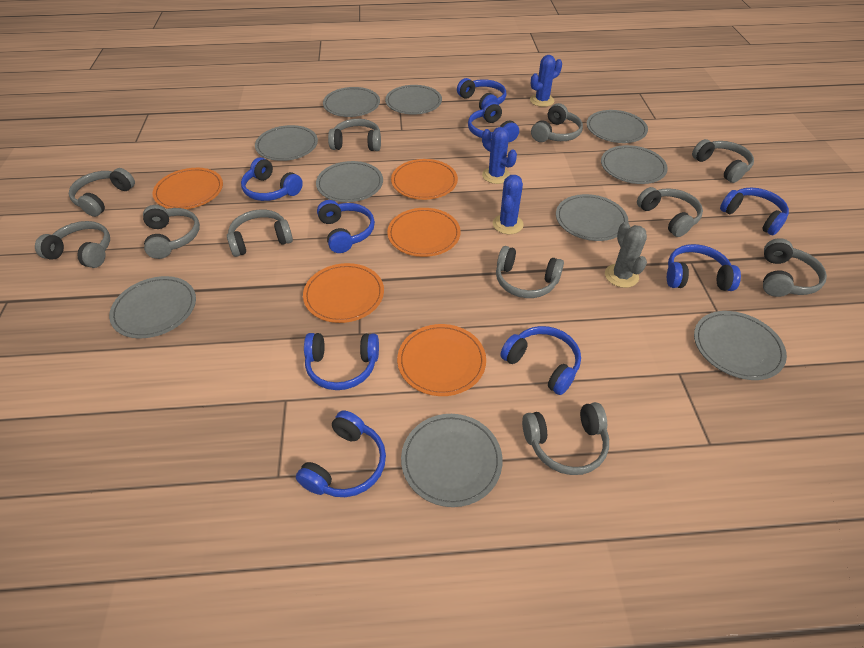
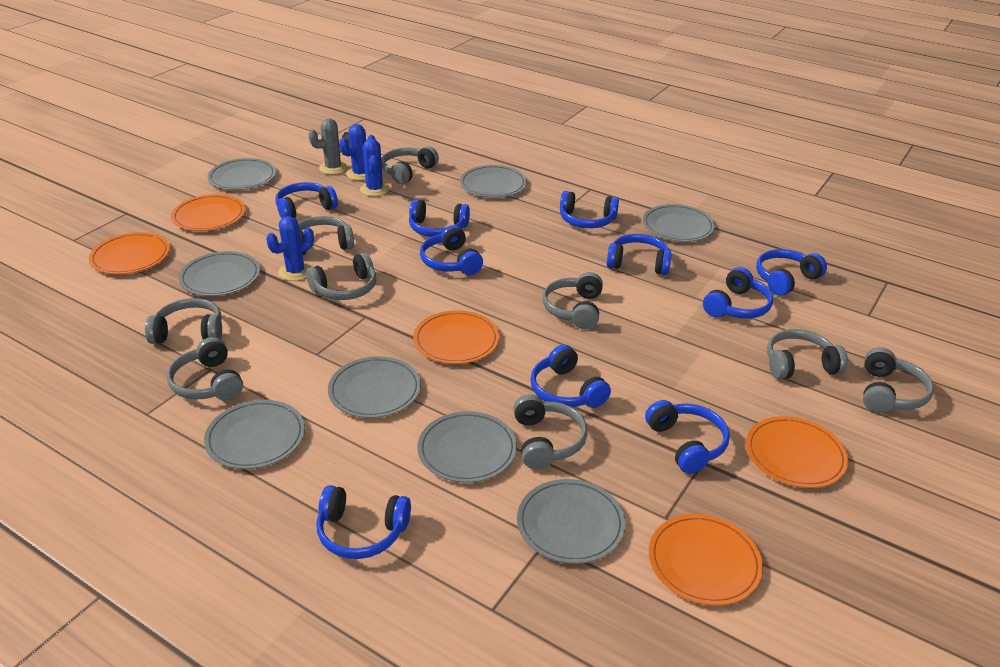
blue headphones: [241,157,303,201] [296,410,386,497] [304,333,379,390] [317,200,375,253] [457,78,506,110] [468,102,519,142] [500,326,581,395] [667,244,741,291] [720,188,789,236] = 9 -> [275,182,338,219] [316,485,411,559] [409,199,470,237] [420,225,483,275] [530,345,611,408] [560,191,619,228] [607,234,672,275] [645,400,730,474] [703,267,773,319] [756,249,827,296] = 10
grey headphones: [35,221,110,268] [69,168,135,217] [143,205,200,259] [227,210,293,257] [328,119,381,151] [496,246,564,298] [522,402,609,475] [531,103,583,142] [637,187,703,237] [692,139,754,183] [763,238,827,297] = 11 -> [145,298,222,344] [167,337,243,401] [298,216,354,255] [306,253,376,300] [381,146,439,184] [513,394,588,469] [542,272,603,329] [767,329,848,380] [863,347,934,413] = 9
grey plate: [109,276,196,338] [255,125,318,161] [316,161,383,202] [323,87,380,117] [385,85,442,115] [401,414,503,507] [556,194,628,241] [587,110,648,143] [601,145,668,184] [694,311,787,380] = 10 -> [179,251,260,296] [204,400,305,469] [207,158,276,190] [328,356,421,418] [417,411,517,483] [460,165,527,198] [517,479,625,564] [643,204,715,242] = 8

